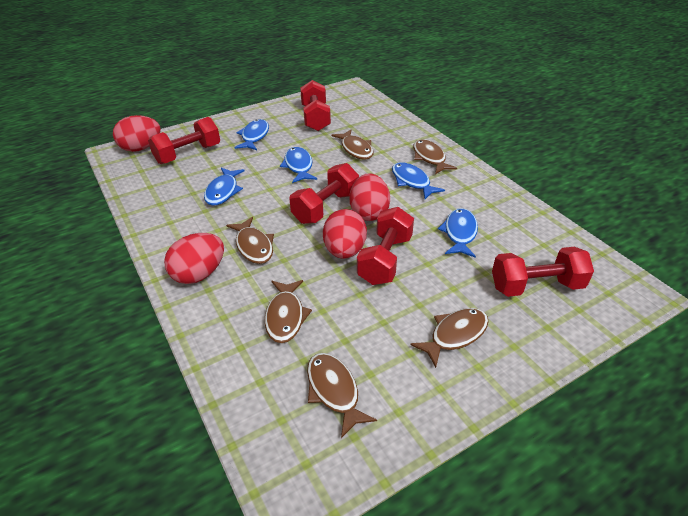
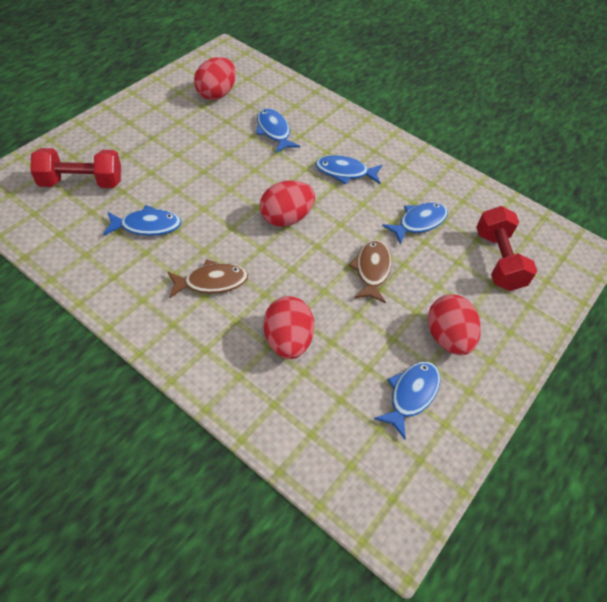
brown fish: [226,217,274,264] [265,280,312,343] [307,353,377,438] [332,130,374,160] [410,308,489,368] [413,140,457,174] = 6 -> [167,259,248,298] [349,240,391,303] = 2
red dumbbell: [148,117,220,164] [290,163,359,224] [300,80,331,131] [357,207,414,285] [492,247,594,297] = 5 -> [30,148,121,188] [476,206,537,291] = 2

